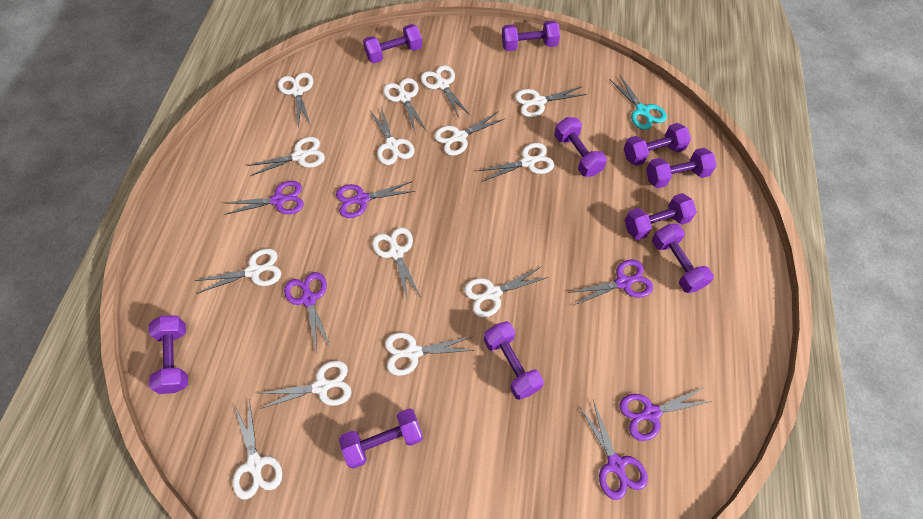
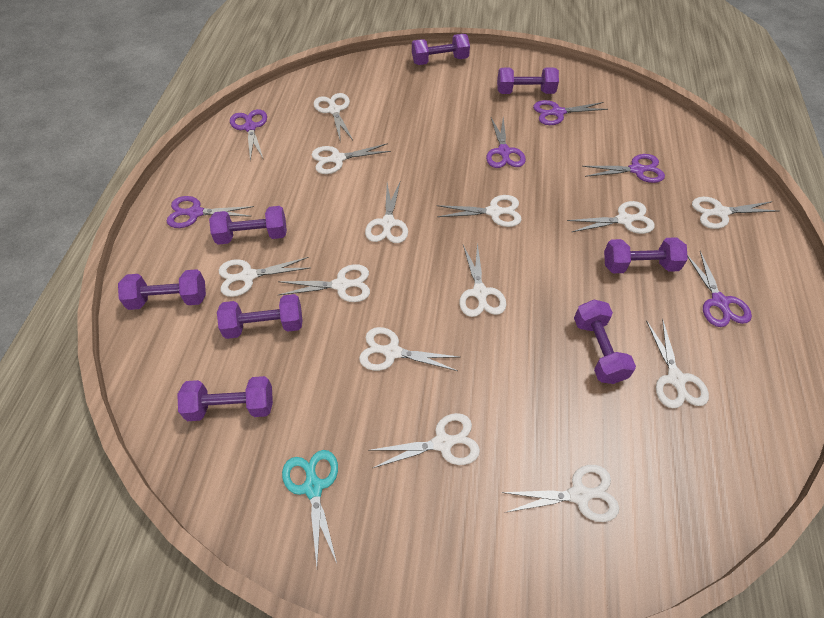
purple dumbbell: [149,316,188,394] [339,408,423,469] [363,24,422,63] [484,321,544,400] [502,20,560,51] [554,117,607,177] [623,123,691,166] [624,193,697,240] [646,148,716,188] [652,224,714,293] = 10 -> [118,269,206,310] [177,376,273,421] [209,206,287,245] [217,294,302,339] [412,34,470,65] [497,67,559,94] [574,300,636,384] [604,237,688,273] = 8
white scissors: [194,249,281,294] [233,399,282,500] [247,137,325,176] [257,361,351,409] [278,72,313,129] [370,107,414,165] [372,227,421,302] [383,78,427,132] [385,332,475,376] [421,65,470,118] [434,111,504,156] [464,266,548,317] [478,143,554,182] [515,86,587,117] = 14 -> [219,257,310,297] [278,264,370,302] [312,143,391,174] [314,93,353,140] [359,327,459,371] [365,182,408,243] [371,413,480,468] [437,195,522,227] [459,242,506,317] [501,465,619,522] [567,201,655,234] [646,319,709,408] [692,197,778,229] = 13

